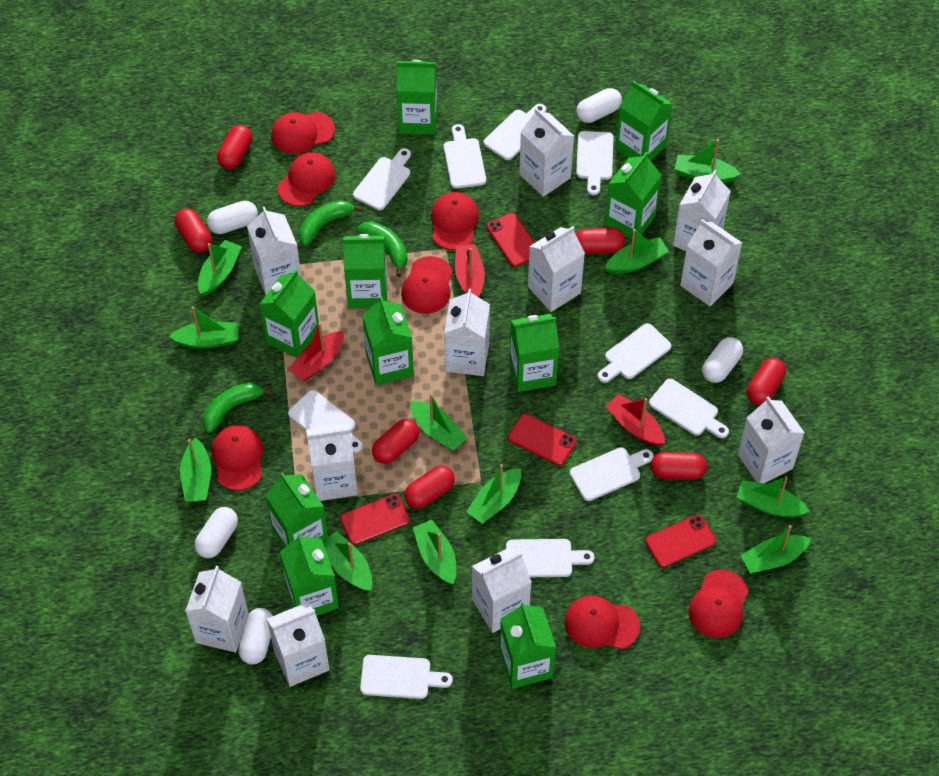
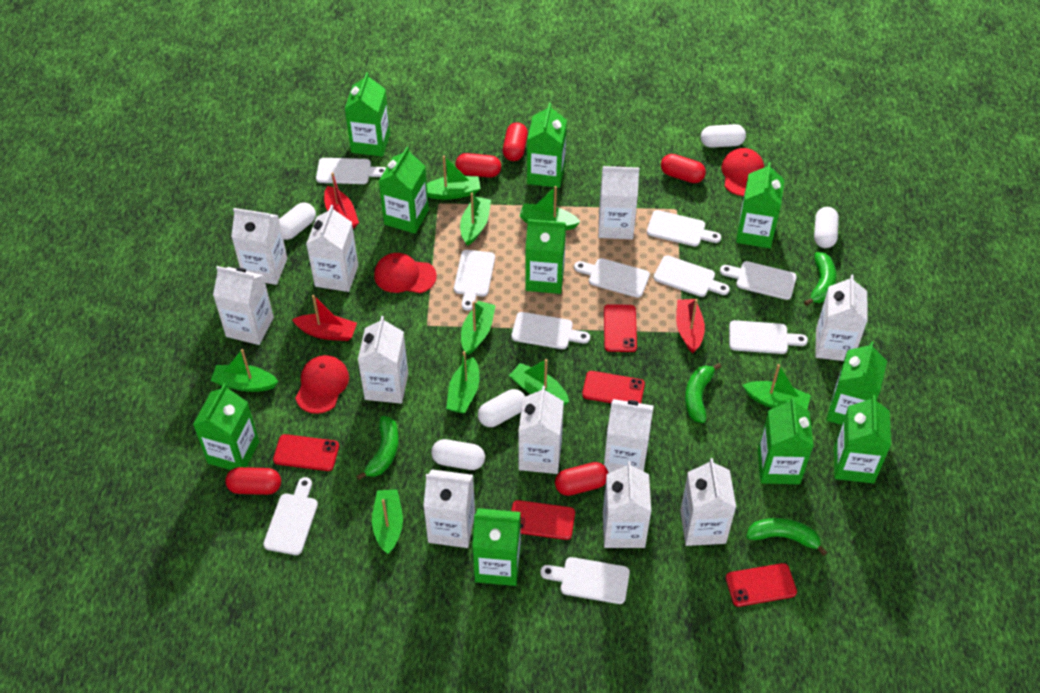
green banana: [203,383,272,433] [299,200,362,246] [357,221,408,277] = 3 -> [356,416,399,480] [685,363,722,423] [746,518,827,556] [804,252,836,306] = 4
green boat: [169,307,239,349] [180,438,211,502] [198,240,242,296] [323,531,373,591] [410,393,467,451] [413,520,457,584] [466,464,521,524] [605,229,669,274] [675,139,741,183] [737,476,810,517] [740,525,811,573] = 11 -> [211,349,278,392] [372,489,403,554] [427,156,481,200] [446,351,479,414] [460,193,491,246] [461,301,496,355] [509,359,569,405] [519,186,580,230] [743,364,811,410] = 9
red cap: [212,425,263,490] [271,112,335,154] [277,152,335,206] [401,256,453,314] [431,192,479,250] [565,596,640,649] [688,570,749,638] = 7 -> [295,355,349,414] [374,253,437,293] [721,148,764,196] = 3
red capsule: [175,209,212,253] [217,125,252,169] [372,419,419,464] [404,466,455,509] [576,228,625,254] [650,452,707,480] [747,358,786,405] = 7 -> [225,467,281,495] [455,153,501,178] [503,122,528,161] [555,462,608,496] [661,154,706,183] = 5
red phone: [340,494,410,545] [486,213,535,267] [508,414,577,466] [645,515,716,568] = 4 -> [273,434,339,471] [511,500,575,540] [582,371,645,403] [604,304,637,352] [726,563,797,607] = 5

